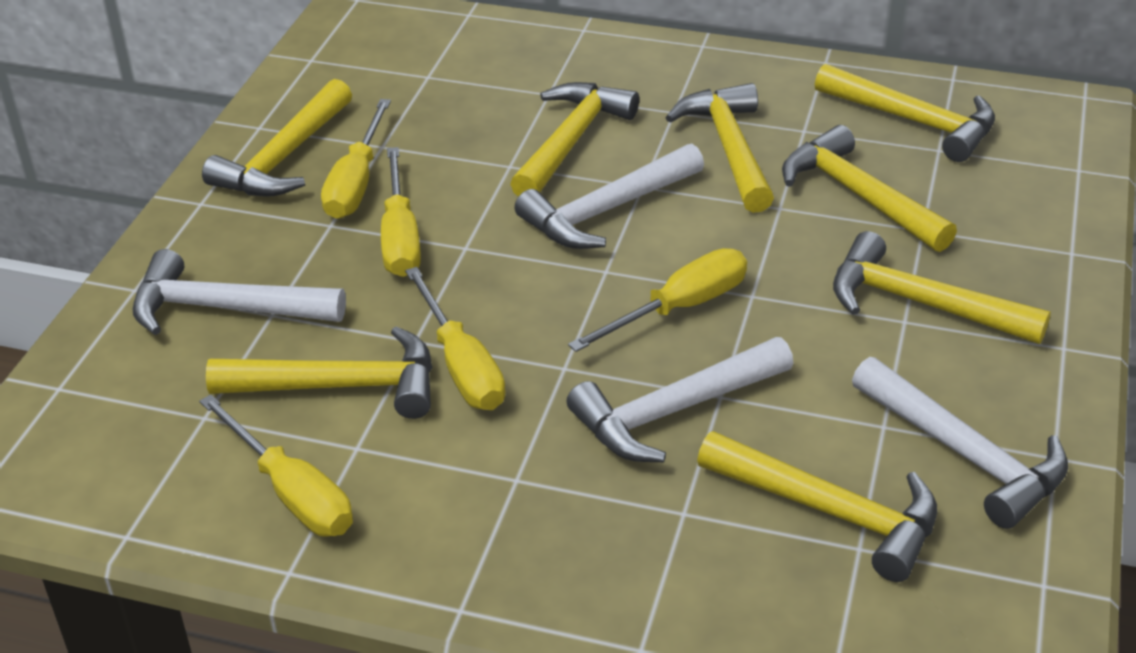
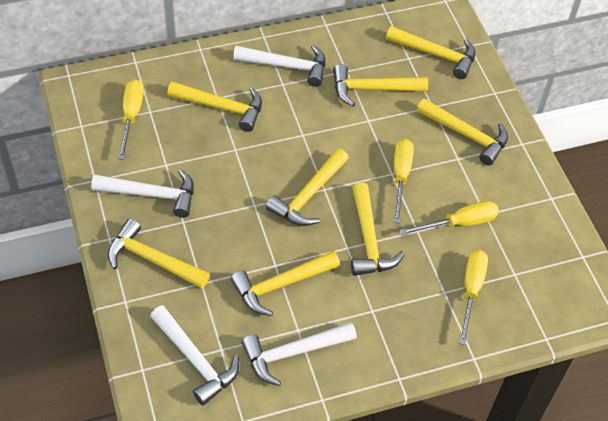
yellow screwdriver: [199,395,353,536] [321,99,391,219] [381,147,421,277] [405,267,506,410] [568,248,747,352] = 5 -> [118,79,144,160] [394,139,414,224] [399,201,499,235] [459,250,488,345] = 4

